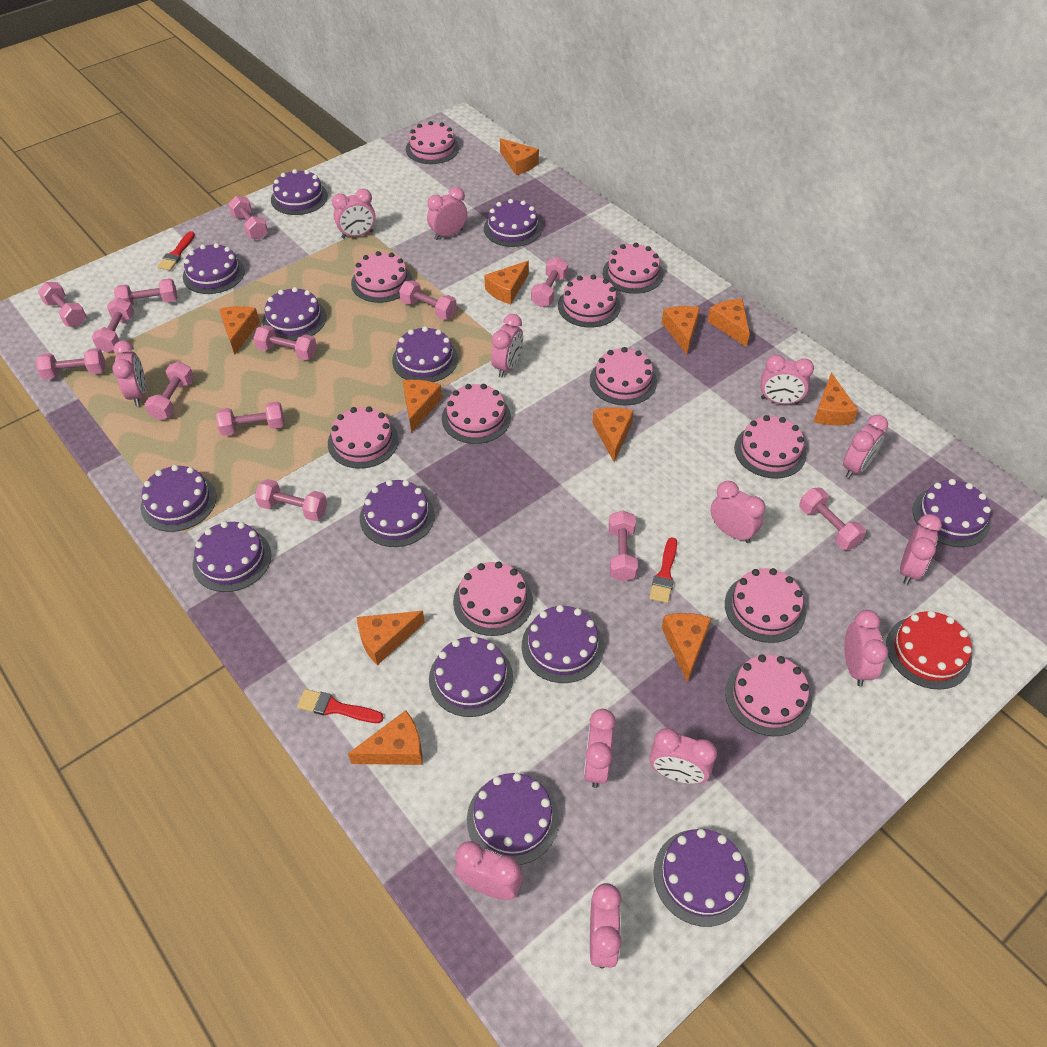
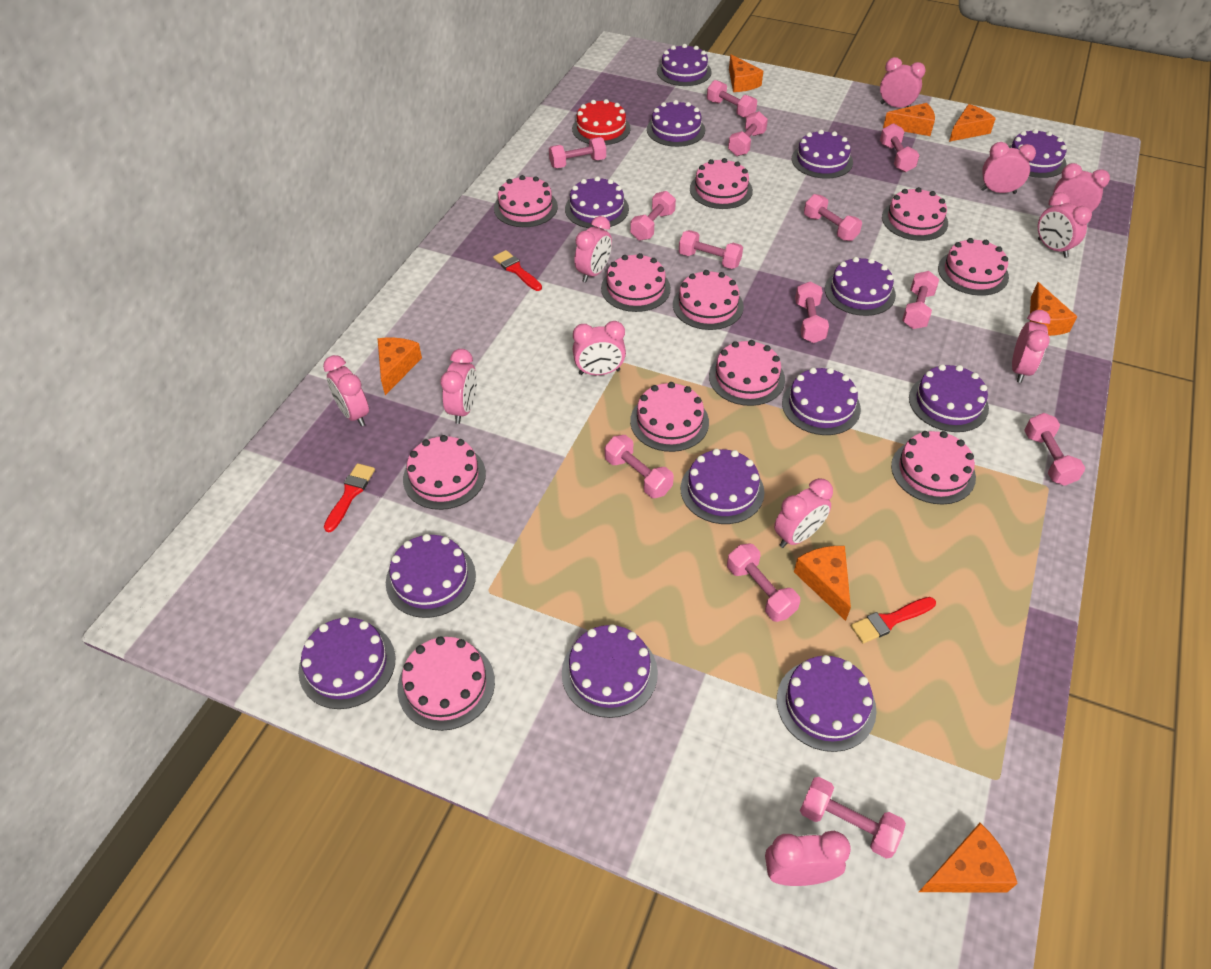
orange cheese: [219,306,260,355] [348,710,422,765] [357,611,425,665] [403,380,442,433] [484,261,529,304] [500,138,539,175] [593,407,634,462] [662,306,700,354] [662,613,711,683] [707,299,750,347] [813,373,858,426] = 11 -> [378,338,422,395] [729,54,763,92] [794,546,851,621] [883,103,935,136] [919,823,1018,893] [949,104,996,142] [1030,282,1077,336] = 7
pink clock: [112,341,146,406] [332,189,375,239] [427,187,467,240] [455,841,523,900] [491,314,523,377] [584,709,616,788] [590,883,622,968] [649,728,717,784] [710,481,765,543] [760,354,814,405] [843,415,888,478] [845,610,888,686] [900,514,942,585] = 13 -> [323,355,369,426] [440,349,477,424] [573,321,626,375] [574,216,612,282] [765,831,851,886] [774,478,833,548] [880,57,926,108] [981,142,1036,194] [1012,310,1051,383] [1038,192,1092,257] [1053,163,1110,212] = 11

